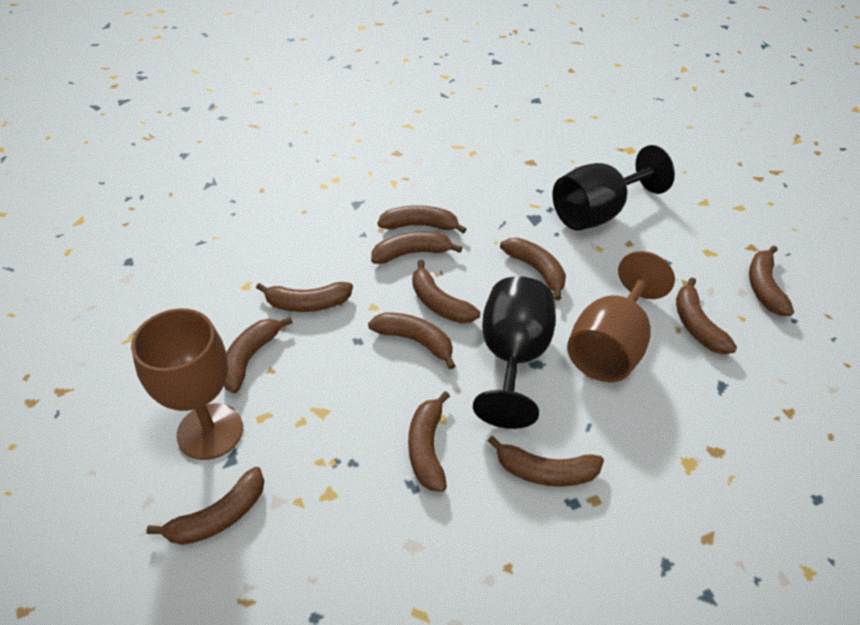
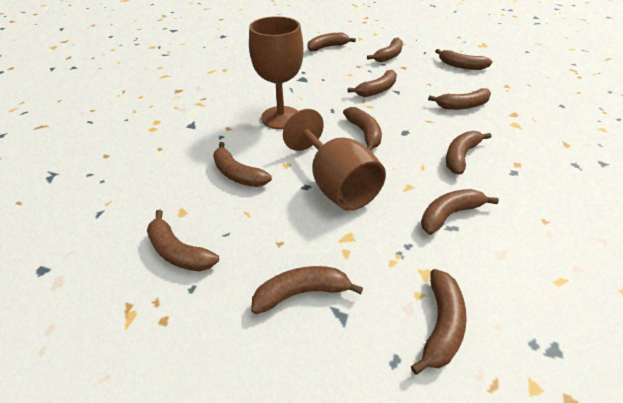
black goblet: [473,276,556,429] [553,145,675,231] = 2 -> none = 0

